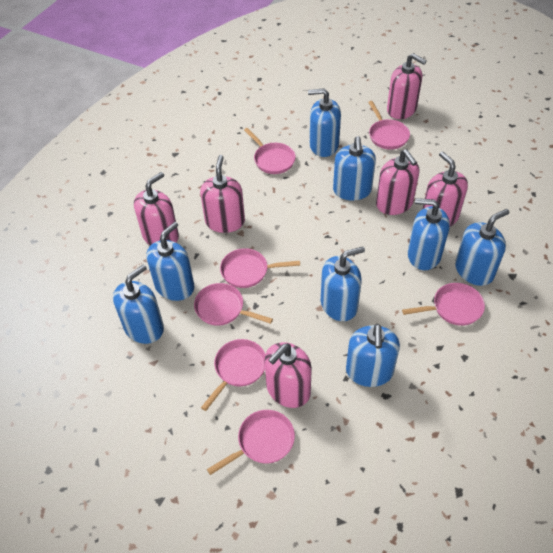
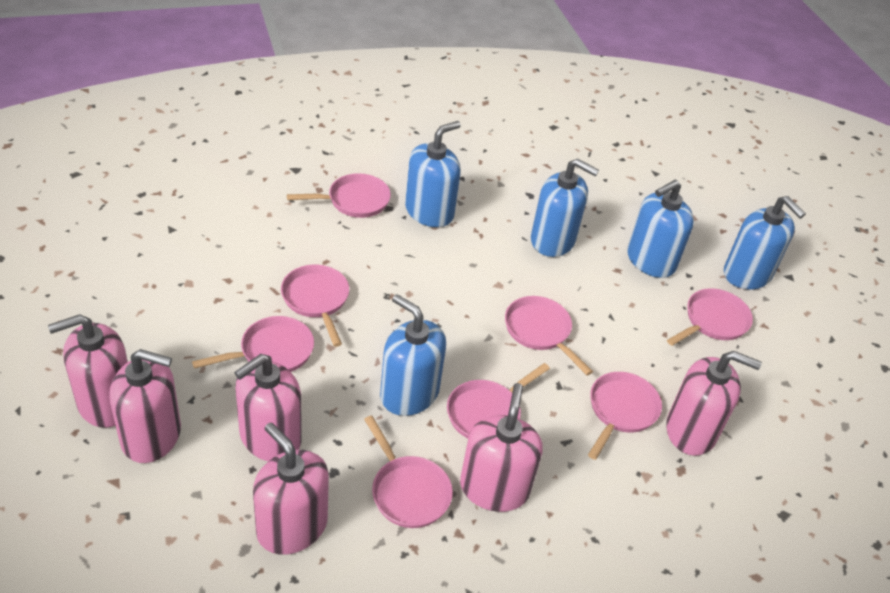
blue soap dispenser: [113,264,164,344] [147,222,194,301] [308,88,341,157] [321,247,365,321] [333,136,376,201] [346,324,400,387] [408,198,450,270] [455,209,509,286] = 8 -> [380,294,446,416] [405,121,461,227] [531,158,599,257] [627,180,694,278] [724,196,806,290] = 5
pink pan: [194,283,273,326] [201,339,265,411] [207,410,295,475] [220,248,300,288] [244,128,296,174] [368,101,410,150] [402,283,485,326] = 7 -> [192,316,314,372] [281,265,349,347] [287,173,391,218] [364,415,453,528] [447,363,550,438] [505,296,593,376] [588,372,662,460] [667,288,753,346] = 8

